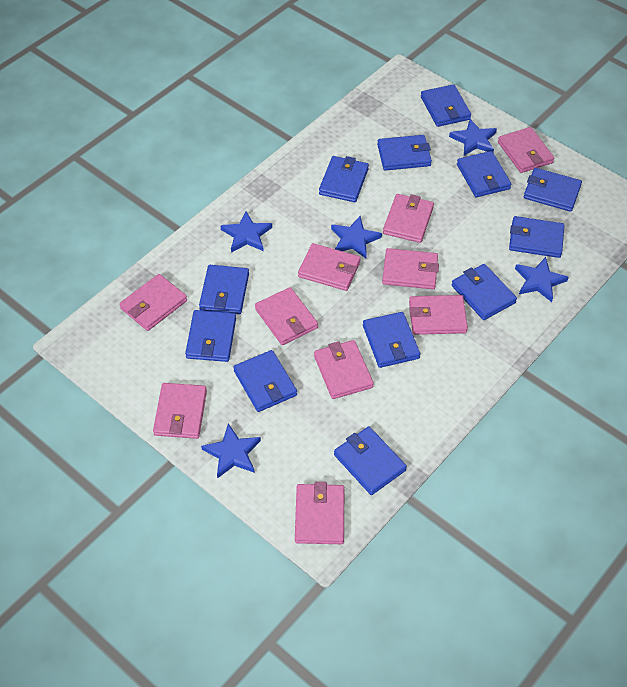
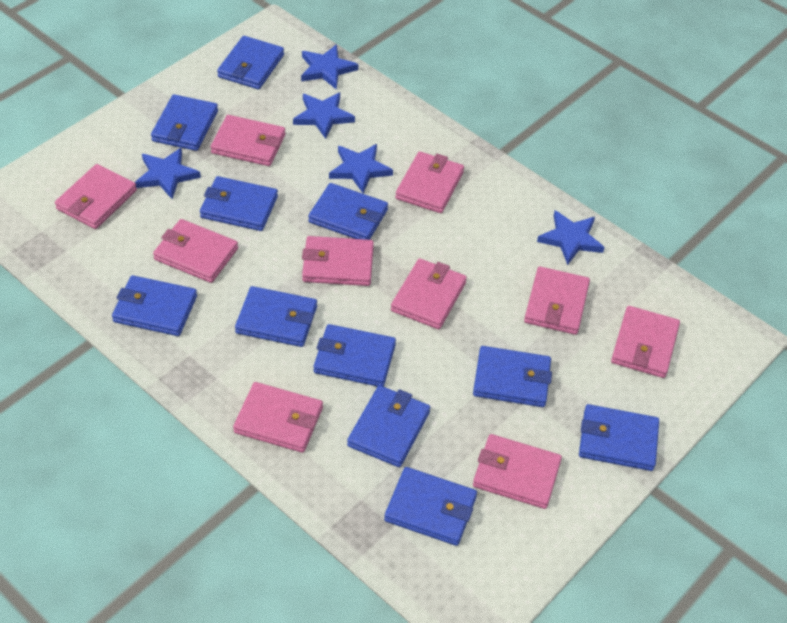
blue wallet: [185,310,236,362] [199,265,249,314] [233,350,297,412] [319,156,369,202] [334,426,407,495] [363,312,420,368] [377,135,432,171] [421,84,471,127] [452,264,517,320] [457,151,511,197] [509,216,565,258] [524,168,582,212] = 12 -> [112,275,197,336] [151,94,218,151] [200,176,278,231] [217,36,284,89] [235,286,317,347] [308,183,388,240] [314,324,396,387] [347,385,430,467] [384,467,477,546] [473,346,552,407] [579,404,659,471] = 11

